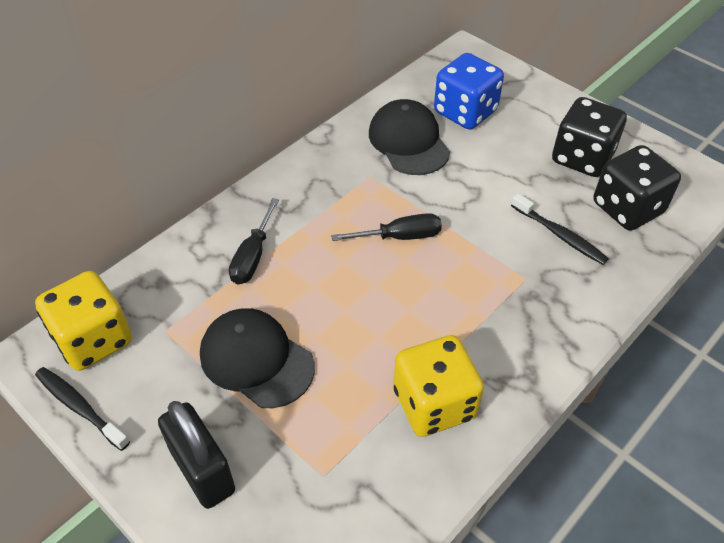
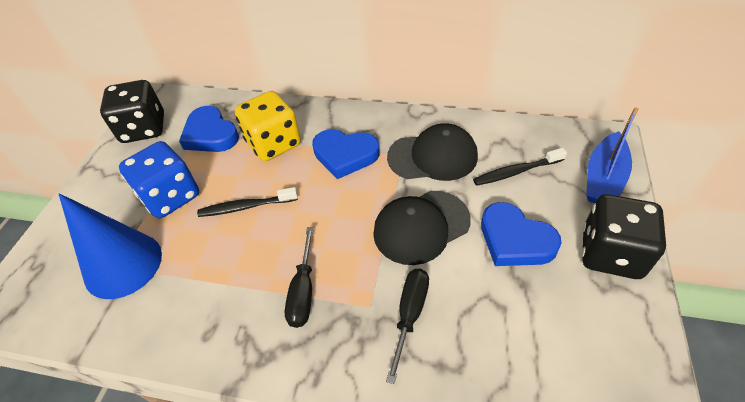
black padlock: [158,401,235,509] = 1 -> none = 0
blue boat: none = 0 -> [586,107,638,203] = 1
blue cone: none = 0 -> [59,193,162,299] = 1
blue heart: none = 0 -> [179,106,239,152] [312,129,380,179] [481,202,561,266] = 3
yellow dice: [35,271,132,371] [393,335,484,437] = 2 -> [235,91,301,161] = 1

